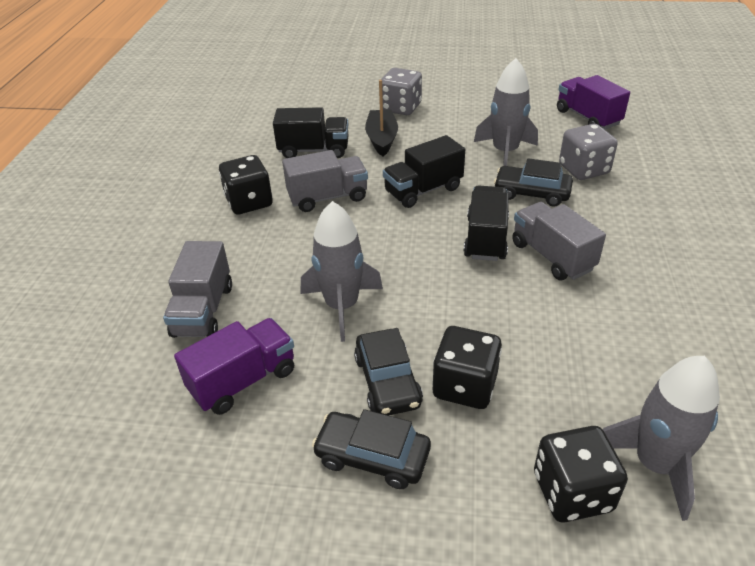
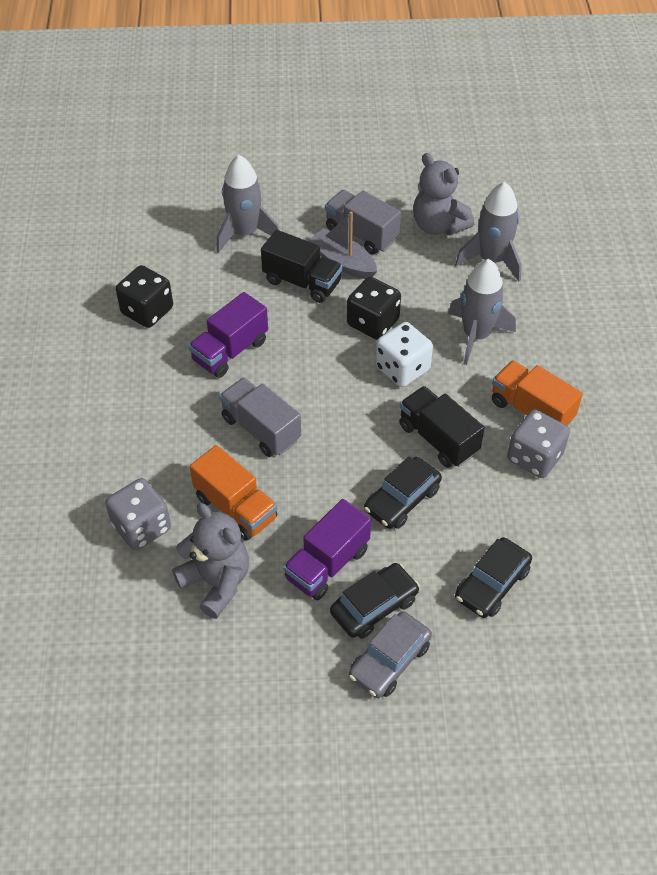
black boat: [365,80,398,156] = 1 -> none = 0
black dice: [219,155,273,214] [432,326,502,409] [534,426,628,523] = 3 -> [116,265,173,328] [347,277,401,340] = 2
black truck: [273,107,348,158] [383,135,465,208] [464,186,509,261] = 3 -> [261,230,343,303] [399,386,485,468] = 2
grey boat: none = 0 -> [308,211,377,279] = 1
grey car: none = 0 -> [349,611,432,698] = 1
grey teddy bear: none = 0 -> [172,503,249,619] [413,153,474,235] = 2
grey truck: [163,241,232,338] [282,150,368,212] [512,202,606,281] = 3 -> [219,377,301,457] [325,190,401,254] = 2
orange truck: none = 0 -> [190,445,277,541] [492,360,583,426] = 2
white dice: none = 0 -> [375,322,433,387] = 1

